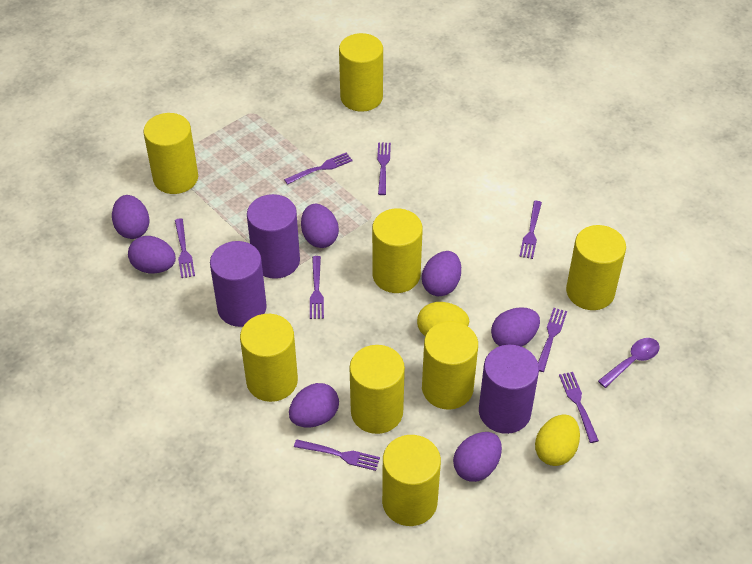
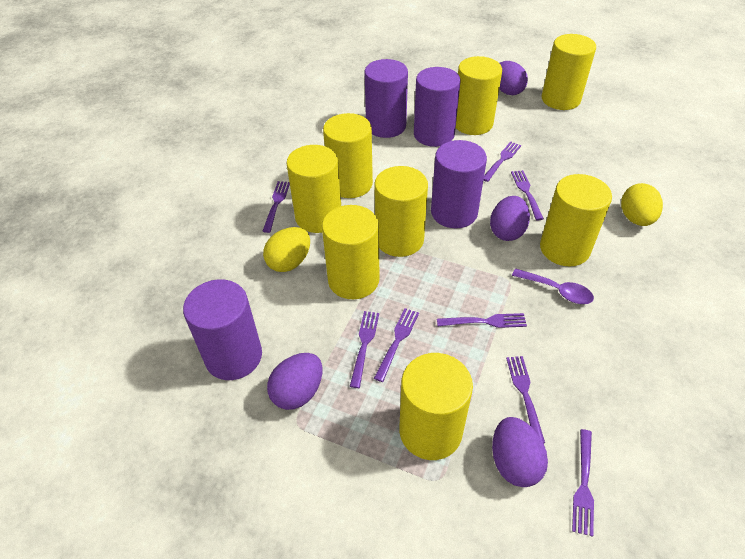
purple cylinder: [210,241,267,327] [247,194,300,279] [479,345,539,434] = 3 -> [183,279,262,380] [364,59,408,138] [414,67,461,147] [431,140,487,228] = 4
purple egg: [112,195,149,239] [128,236,176,274] [289,383,339,428] [301,204,339,248] [422,251,461,296] [453,432,502,482] [491,307,540,347] = 7 -> [267,353,323,410] [490,196,530,241] [492,417,548,487] [499,61,528,95] = 4

